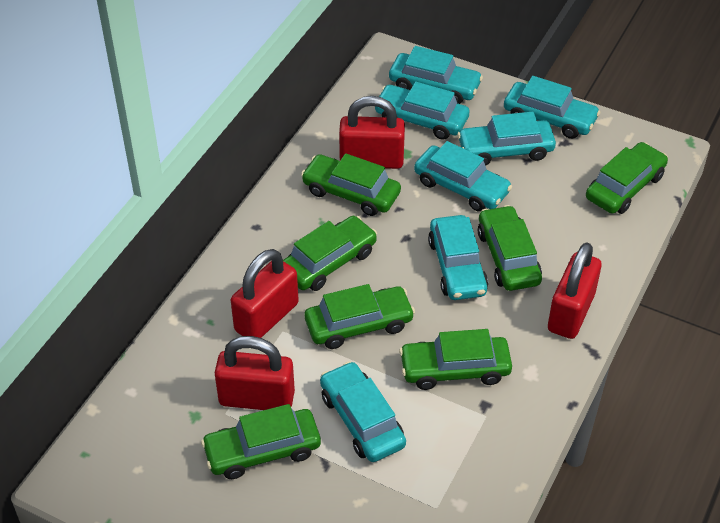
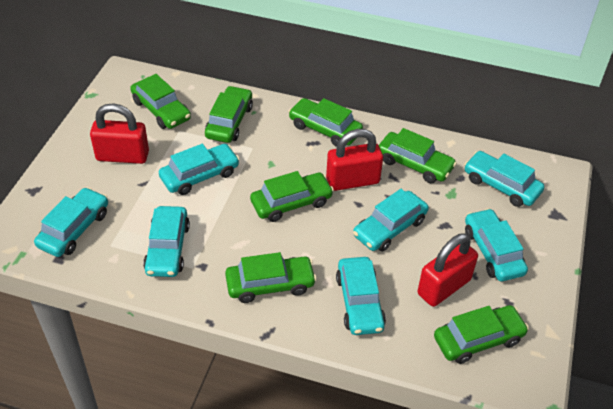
red padlock: [215,336,295,410] [231,249,299,338] [339,96,405,169] [548,242,602,339] = 4 -> [90,103,149,164] [326,129,383,191] [418,233,478,307] = 3

